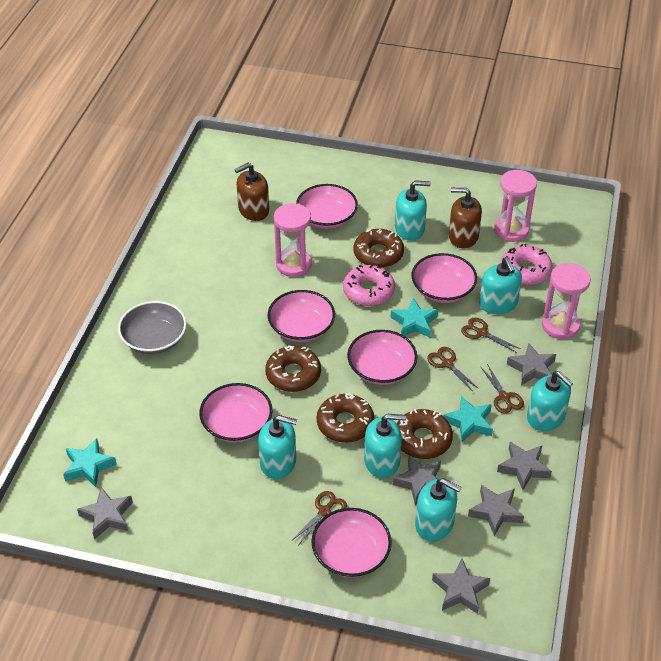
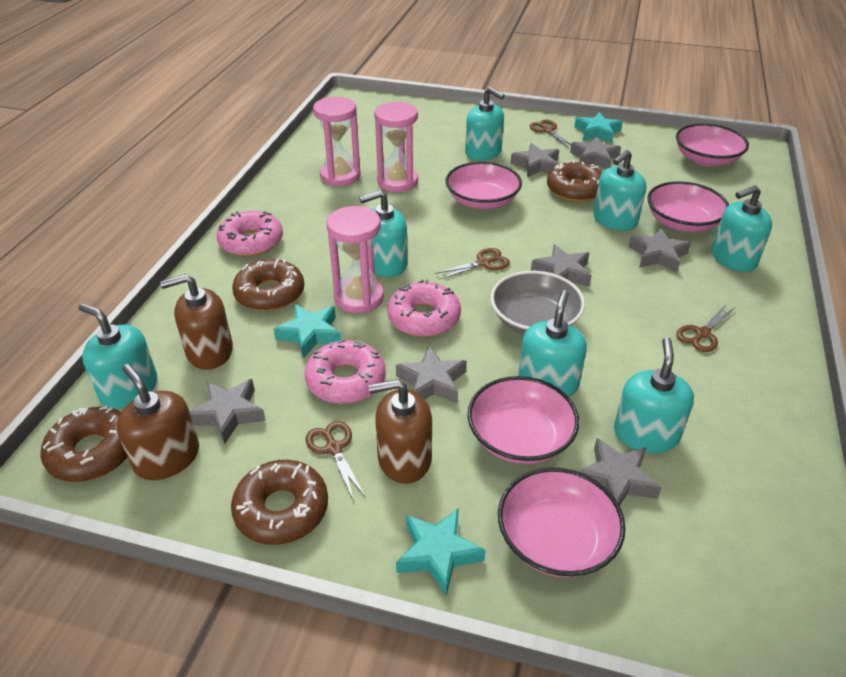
brown soap dispenser: [234,163,269,221] [449,188,482,248] = 2 -> [117,364,199,480] [160,274,233,370] [369,379,432,484] = 3
grey star: [77,487,133,540] [392,455,441,505] [432,559,490,614] [468,485,524,536] [497,442,552,490] [507,343,556,385] = 6 -> [190,379,266,444] [396,346,467,403] [510,143,559,178] [531,244,592,287] [570,136,621,169] [577,438,662,506] [628,228,691,272] = 7
pink bowl: [199,383,273,443] [268,290,335,342] [296,184,358,229] [311,508,392,578] [347,330,417,385] [412,253,477,303] = 6 -> [446,162,522,209] [467,376,579,464] [498,467,626,577] [647,181,729,232] [676,124,749,167] = 5
pink donut: [343,265,395,306] [501,244,553,285] = 2 -> [217,211,283,257] [304,339,386,404] [387,280,461,337] = 3
turquoise soap dispenser: [258,415,297,479] [364,414,406,478] [395,180,431,241] [415,478,461,542] [479,257,522,314] [527,371,573,431] = 6 -> [78,303,157,409] [359,190,408,277] [465,87,505,161] [518,290,587,397] [593,150,646,231] [614,337,694,453] [712,185,772,272] = 7

